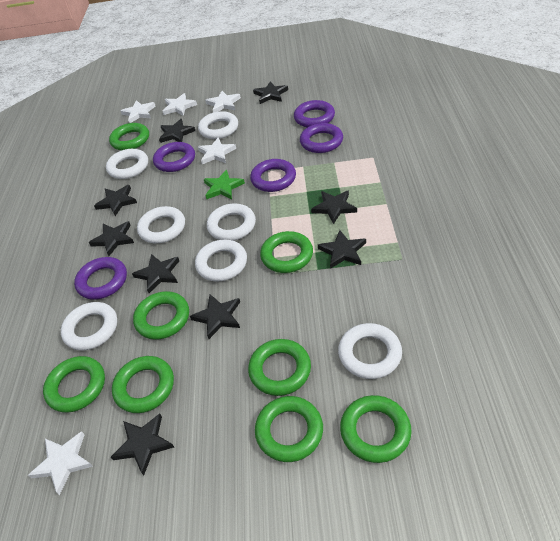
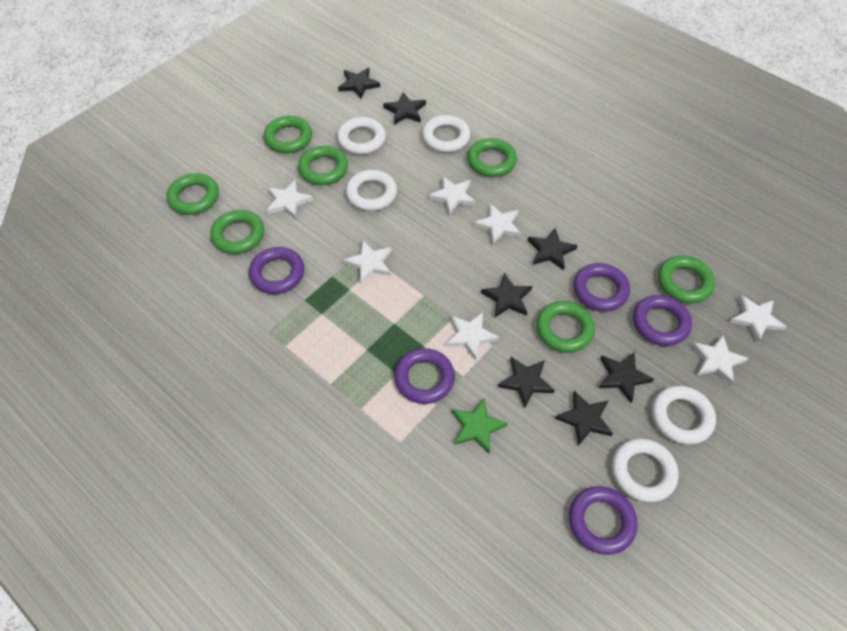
black star: [89,221,134,256] [94,185,137,216] [111,414,174,475] [132,254,179,293] [159,119,195,143] [190,294,240,339] [253,81,288,104] [311,191,357,224] [318,230,366,269] = 9 -> [338,68,380,99] [383,92,426,125] [481,273,532,317] [498,357,555,408] [528,228,578,270] [555,390,613,446] [599,352,654,403] = 7
green ring: [43,356,105,413] [109,123,149,150] [112,356,174,413] [133,291,189,340] [248,339,311,396] [255,396,323,462] [260,231,313,273] [340,395,412,463] = 8 -> [167,173,219,215] [210,210,264,254] [264,116,312,153] [298,146,348,185] [467,138,517,177] [536,301,595,353] [658,256,715,304] = 7
white ring: [61,302,117,350] [106,149,148,179] [137,206,185,243] [195,240,247,282] [198,111,238,139] [207,203,256,241] [338,323,402,379] = 7 -> [337,117,386,155] [346,170,397,211] [422,115,470,153] [612,438,679,502] [652,386,716,445] = 5
white star: [28,431,93,495] [121,100,156,123] [163,93,197,116] [198,137,236,164] [205,91,241,112] = 5 -> [267,180,313,219] [343,241,392,284] [429,176,476,215] [446,312,499,360] [474,204,521,244] [691,335,748,385] [730,295,786,342] = 7

